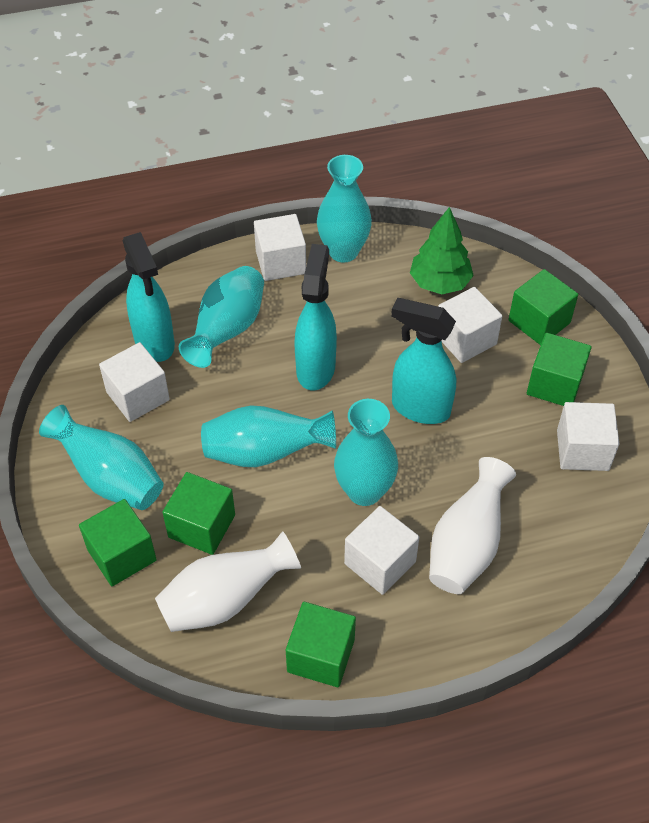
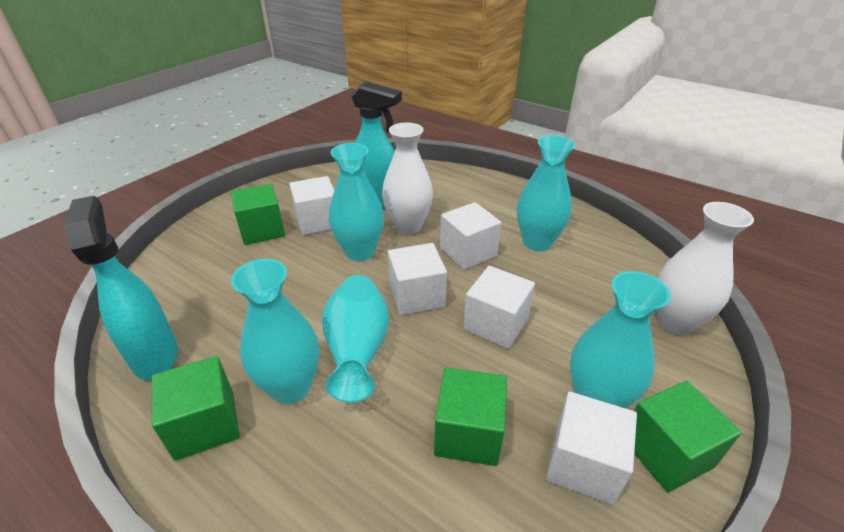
green cube: [79,499,157,586] [162,472,235,555] [286,602,356,687] [508,269,578,345] [527,333,592,406] = 5 -> [152,356,240,461] [231,184,285,245] [434,367,507,466] [634,381,742,492] = 4
green tree: [410,207,474,294] = 1 -> none = 0
turquoise spray bottle: [122,232,175,362] [294,244,337,391] [391,298,456,424] = 3 -> [64,196,178,380] [351,81,402,209] = 2

